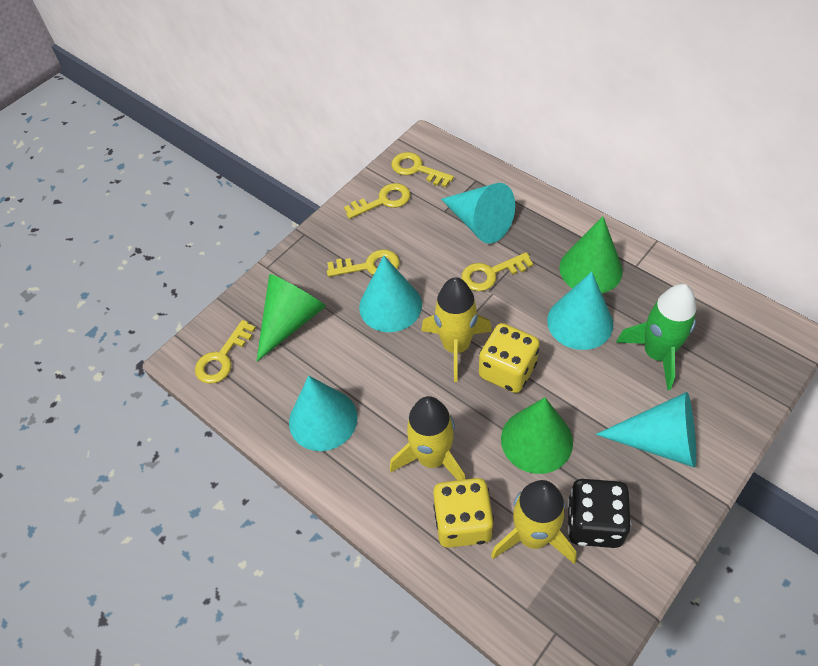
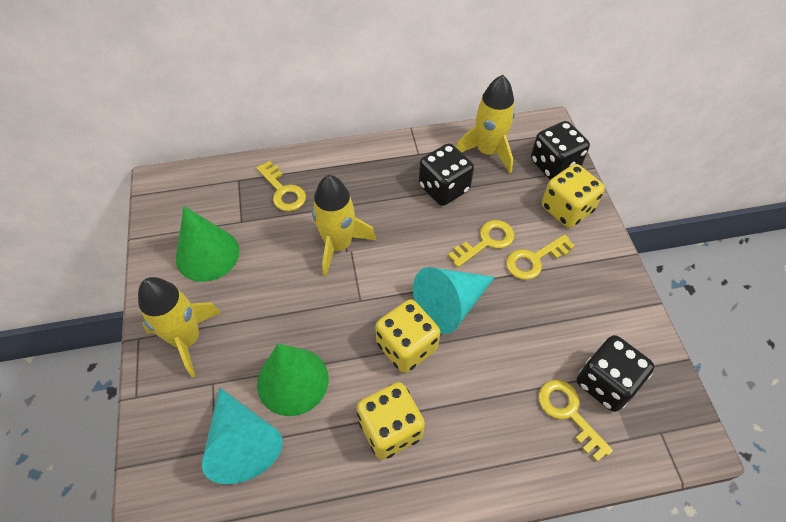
black dice: [567,479,631,548] = 1 -> [419,143,474,206] [531,121,590,180] [577,335,655,412] = 3
green cone: [256,274,326,362] [501,397,573,474] [559,216,623,293] = 3 -> [176,206,239,282] [257,344,328,416] = 2
green rocket: [616,284,696,390] = 1 -> none = 0
turquoise cone: [289,376,358,451] [359,256,422,332] [441,183,515,244] [547,272,613,350] [596,392,696,468] = 5 -> [202,387,283,484] [413,267,495,334] = 2
yellow dice: [433,478,494,548] [479,323,540,393] = 2 -> [357,382,425,460] [376,299,440,373] [542,164,605,228] = 3
yellow key: [195,320,256,384] [327,249,399,277] [344,183,410,219] [391,152,454,187] [462,252,533,291] = 5 -> [256,161,306,211] [448,220,515,268] [506,234,575,280] [538,380,613,462] = 4

